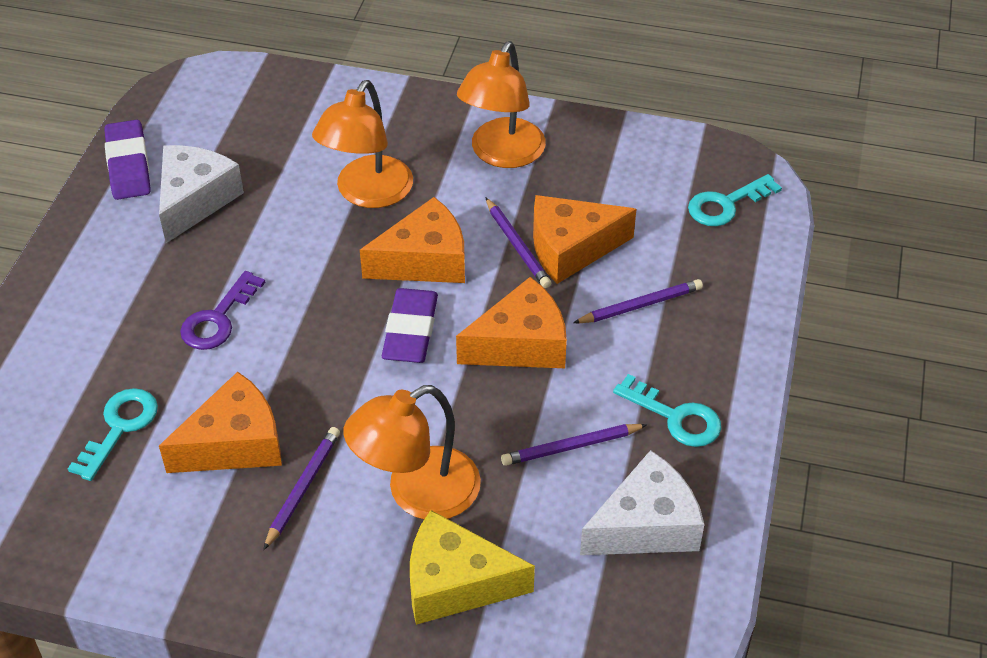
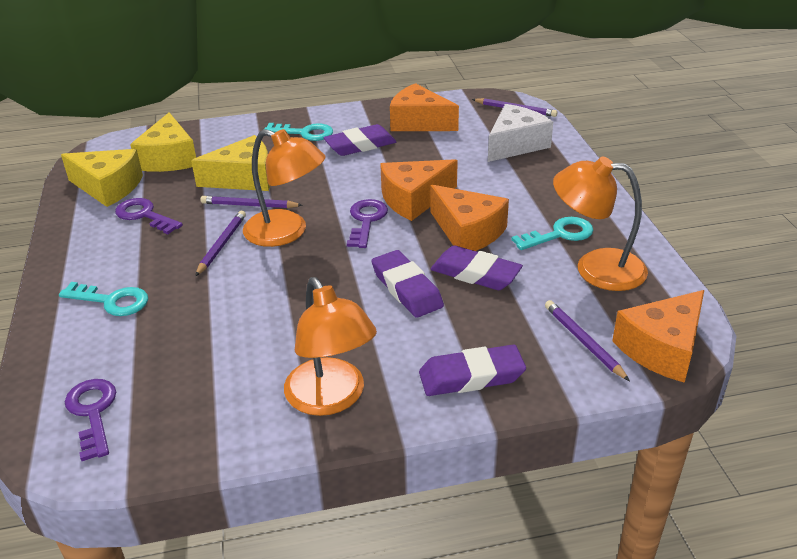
purple eraser: [104,120,151,200] [382,288,438,363] = 2 -> [323,124,397,156] [371,250,444,318] [419,345,526,396] [430,246,523,290] = 4
purple key: [180,271,265,350] = 1 -> [65,379,116,461] [115,198,183,234] [347,199,388,248] = 3
white cheese: [159,145,244,243] [580,450,705,555] = 2 -> [488,104,553,162] = 1
yellow cheese: [410,510,535,625] = 1 -> [61,149,143,207] [130,112,196,172] [191,135,270,191] = 3

